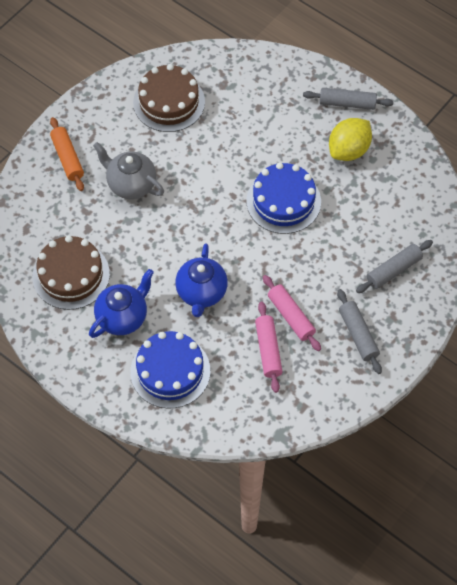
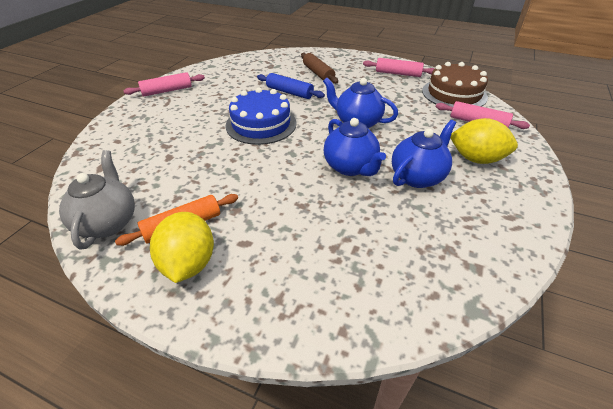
blue cake: [130,331,210,408] [246,162,321,234] = 2 -> [226,87,297,145] = 1
blue rolling pin: none = 0 -> [257,73,325,99] = 1
blue teapot: [89,269,154,338] [175,243,228,317] = 2 -> [323,78,398,128] [324,118,386,176] [392,120,456,188] = 3
brown cake: [33,235,110,310] [133,64,205,132] = 2 -> [422,62,488,107] = 1
brown rolling pin: none = 0 -> [301,53,338,84] = 1
grey rolling pin: [303,88,394,110] [337,289,382,374] [356,240,433,293] = 3 -> none = 0
pink rolling pin: [255,302,283,393] [263,275,321,351] = 2 -> [124,72,205,96] [363,58,435,77] [436,101,530,129] = 3
yellow lemon: [329,118,372,161] = 1 -> [150,212,214,283] [450,118,518,164] = 2

